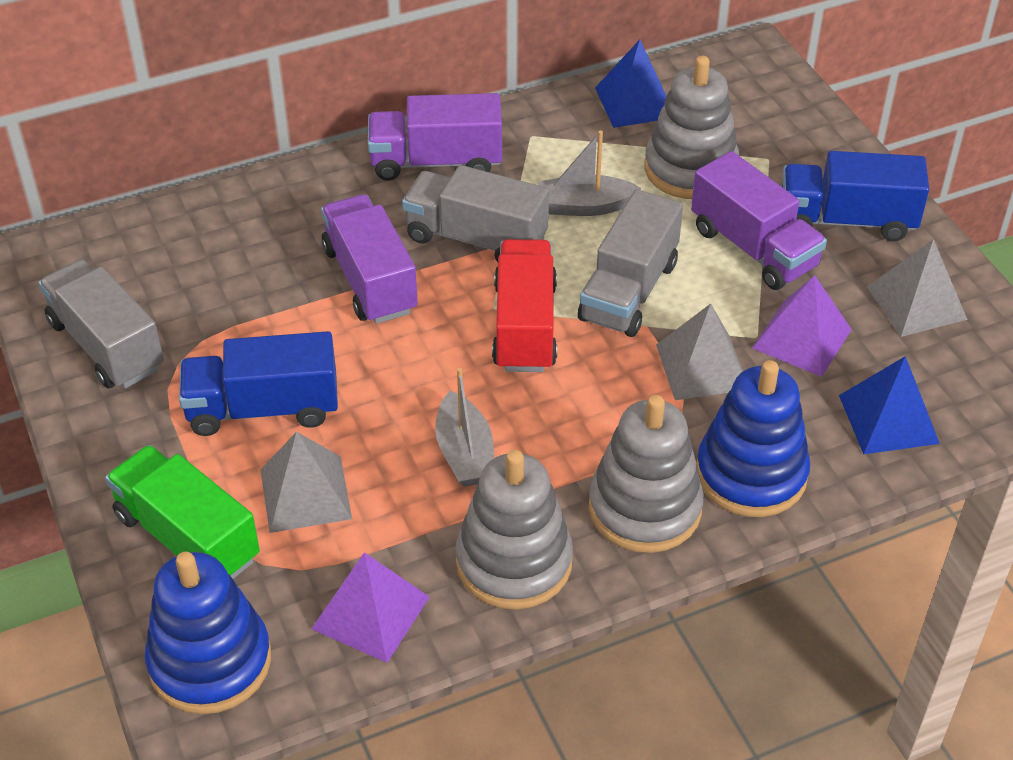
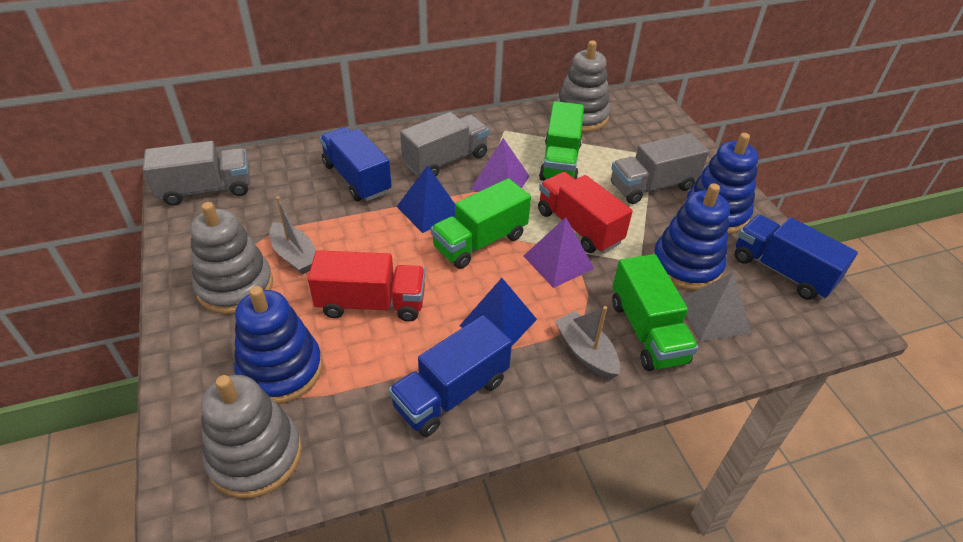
blue stacking toy: [145,552,271,714] [696,360,810,517] = 2 -> [234,286,322,404] [653,183,730,290] [685,133,759,234] = 3
blue truck: [179,331,338,436] [782,151,929,241] = 2 -> [320,127,392,201] [389,315,512,437] [734,214,858,300] = 3
green truck: [105,445,260,579] = 1 -> [431,178,531,269] [539,101,584,181] [612,254,698,371] = 3
grey pyramid: [260,432,352,533] [656,304,743,400] [867,239,968,337] = 3 -> [682,272,752,341] = 1
purple truck: [321,194,418,324] [368,93,502,181] [691,151,827,290] = 3 -> none = 0
red truck: [492,239,557,372] = 1 -> [308,250,425,322] [538,172,633,253] = 2

